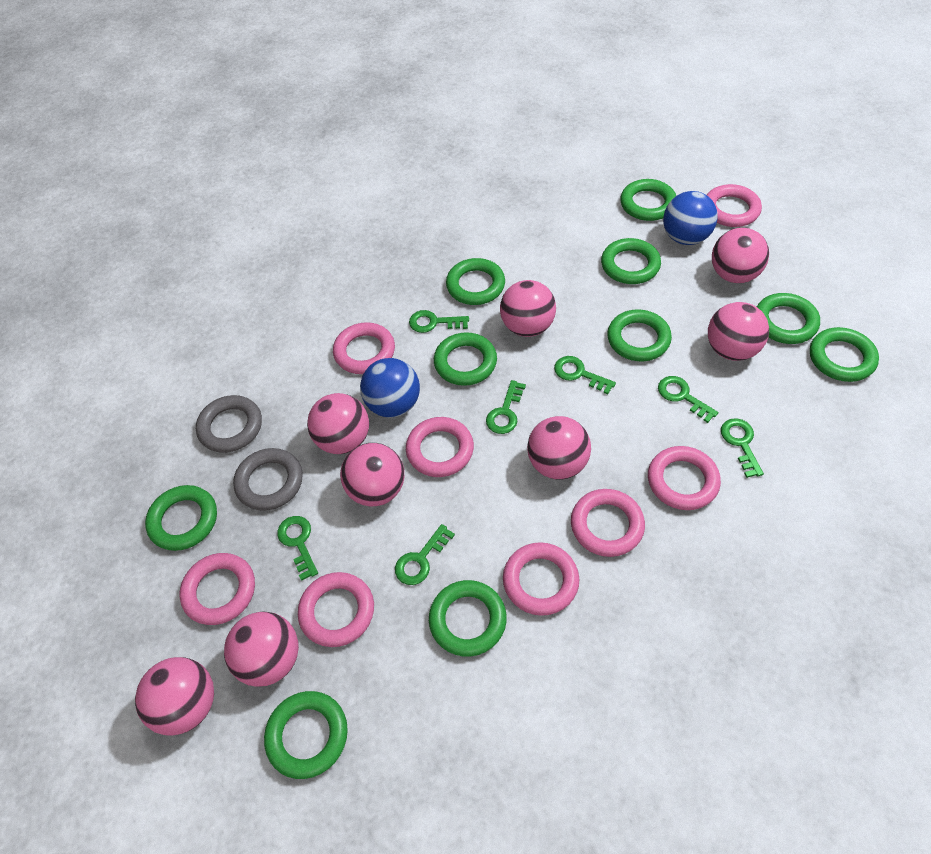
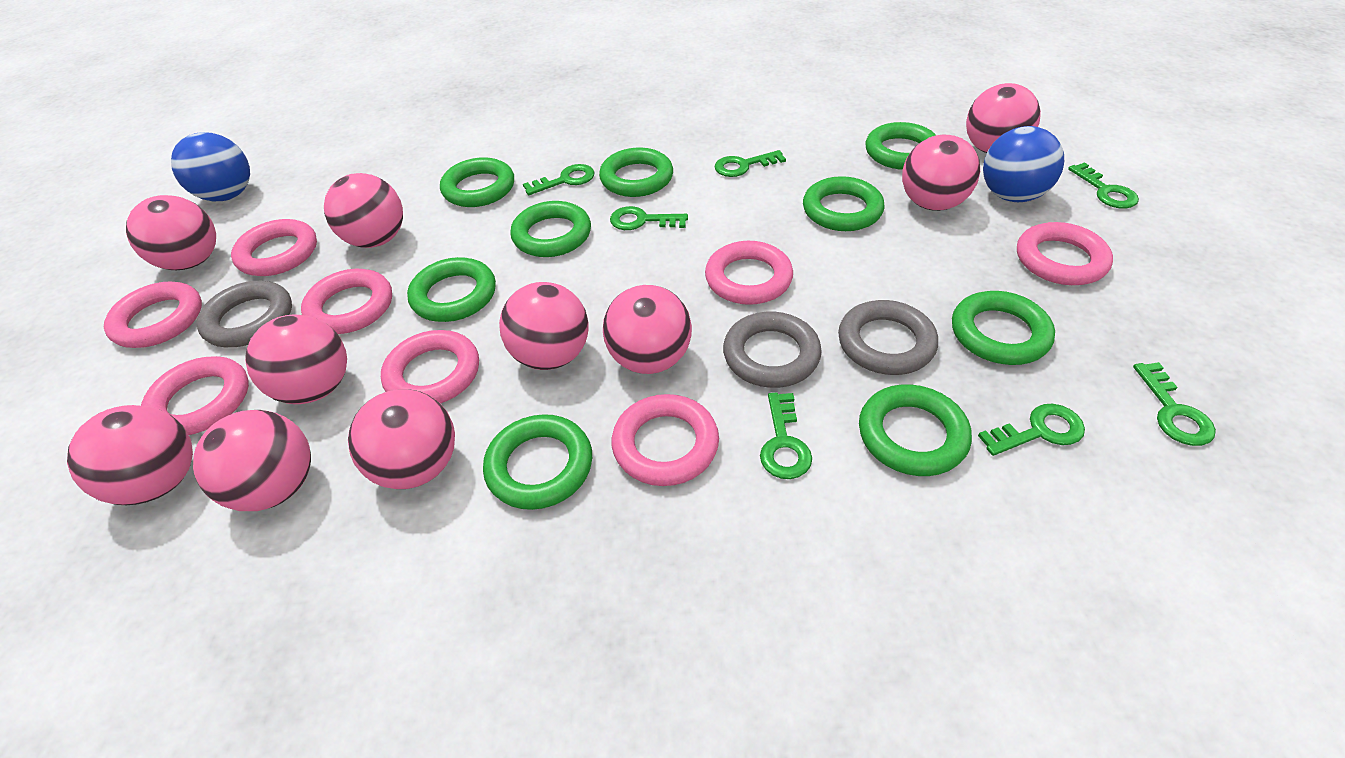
green ring: [145,485,217,551] [264,691,348,779] [429,580,507,657] [434,332,497,386] [446,258,505,305] [601,238,661,284] [607,310,672,361] [620,179,676,221] [757,293,820,344] [810,327,879,382] = 10 -> [407,257,496,322] [440,157,514,207] [483,414,592,510] [510,201,591,257] [599,148,673,197] [803,176,885,231] [859,385,972,476] [866,122,936,170] [952,291,1055,365] = 9
grey ring: [196,395,262,453] [233,448,303,511] = 2 -> [196,281,292,347] [723,312,822,388] [838,300,938,375] = 3
pink ball: [135,657,214,736] [224,611,299,687] [307,393,369,454] [340,443,404,506] [500,280,556,337] [527,416,591,480] [708,302,769,361] [712,228,769,283] = 8 -> [67,405,193,505] [126,195,216,270] [193,410,311,511] [245,315,347,404] [324,173,403,248] [348,389,455,489] [499,282,588,370] [603,285,692,374] [902,135,980,211] [966,83,1041,153] = 10

